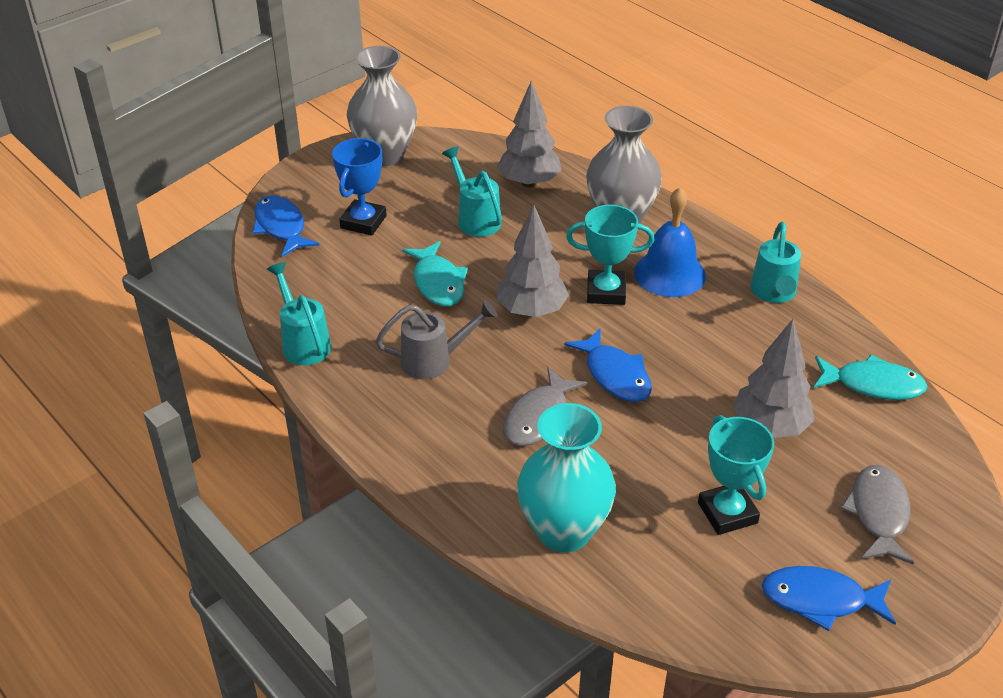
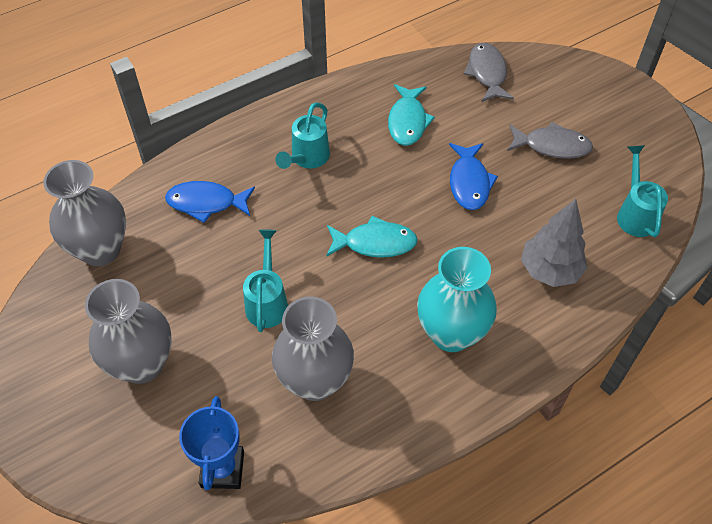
blue bell: [634,187,706,297] = 1 -> none = 0
blue fish: [253,195,319,257] [564,329,652,402] [762,566,896,631] = 3 -> [165,181,255,223] [449,143,498,210] = 2
grey tree: [496,205,569,317] [497,81,561,188] [733,319,814,438] = 3 -> [521,199,588,287] = 1
grey vase: [347,46,417,166] [586,106,662,224] = 2 -> [43,160,126,266] [85,279,172,384] [272,296,354,401] = 3
grey watering can: [376,300,498,380] = 1 -> none = 0
turquoise trophy: [566,205,654,305] [698,415,774,535] = 2 -> none = 0

